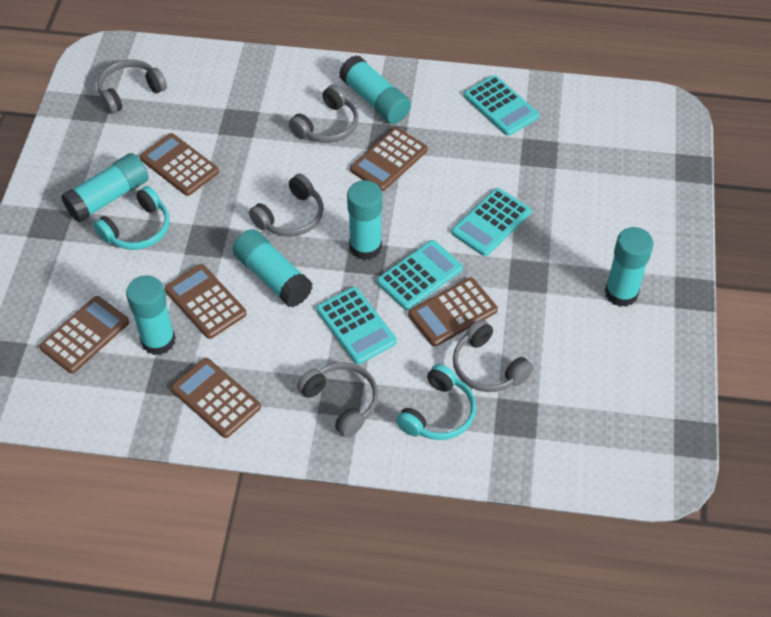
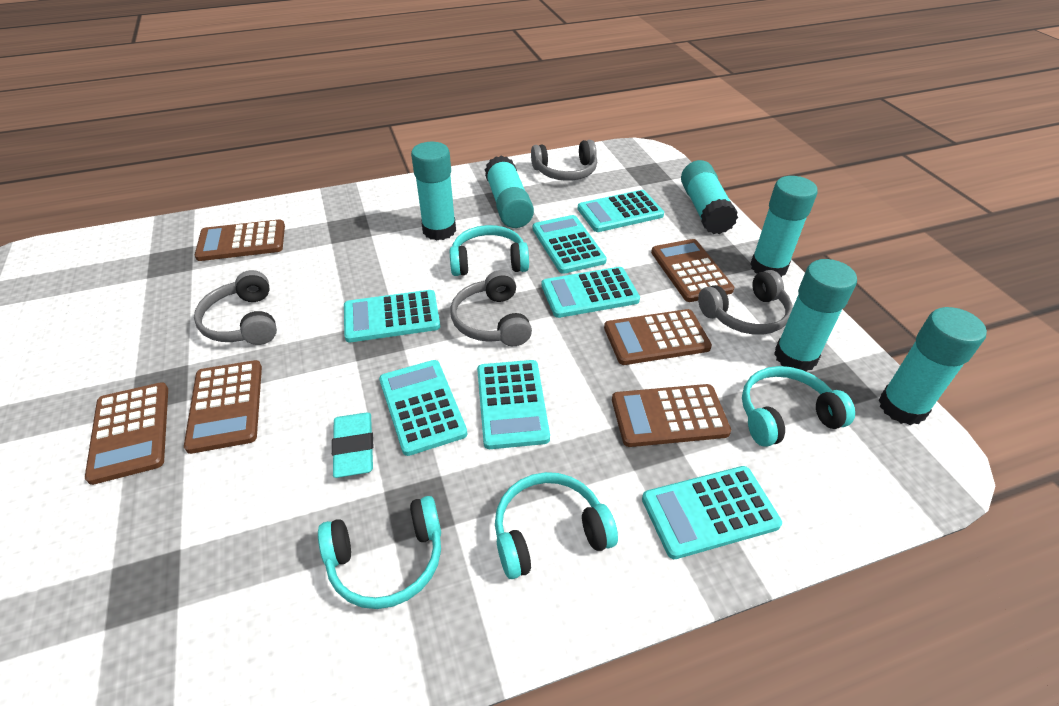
grey headphones: [97,59,167,114] [249,174,323,237] [289,85,359,143] [297,362,378,438] [453,319,533,392] = 5 -> [194,270,277,345] [450,270,532,346] [531,140,597,181] [698,270,793,335] = 4
turquoise calculator: [316,287,397,364] [377,240,463,310] [452,188,531,256] [464,75,539,136] = 4 -> [344,290,440,342] [379,360,467,456] [477,360,550,449] [532,215,607,274] [542,267,640,318] [578,190,664,232] [642,466,782,559] = 7
turquoise eraser: none = 0 -> [332,413,374,478] = 1
turquoise headphones: [94,186,170,250] [396,364,476,440] = 2 -> [318,496,441,609] [450,225,529,276] [495,472,618,579] [742,366,855,447] = 4

